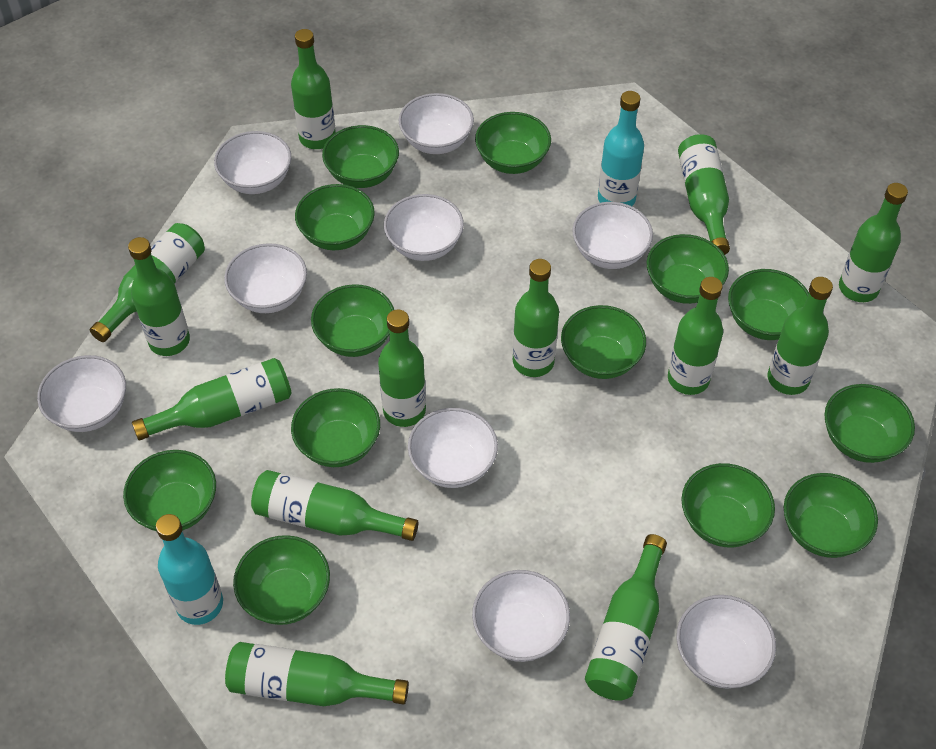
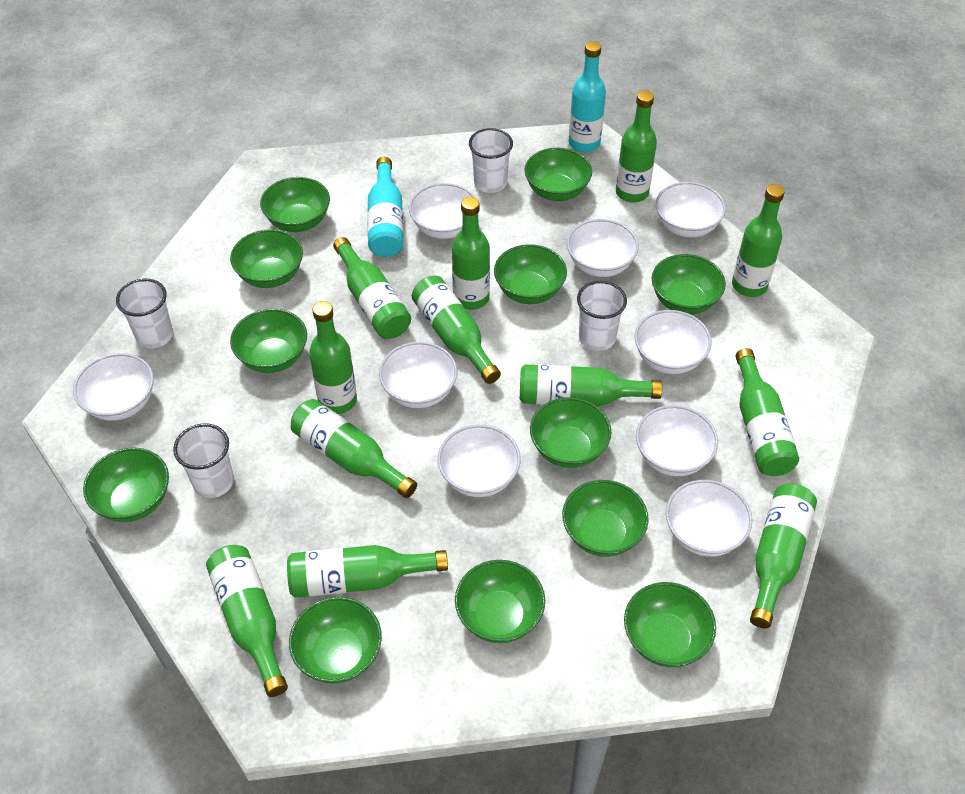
green bottle: [90,223,205,342] [128,237,190,356] [132,358,291,441] [225,642,409,706] [251,470,418,541] [291,29,336,149] [378,309,426,427] [513,259,559,377] [585,534,667,701] [668,277,723,395] [678,134,730,255] [768,277,833,395] [839,183,908,302] = 13 -> [206,545,288,697] [287,545,448,598] [291,399,417,498] [309,301,357,414] [333,237,411,339] [412,276,501,384] [452,197,490,310] [520,364,662,407] [616,91,657,203] [732,184,785,297] [736,348,799,476] [750,484,817,629] = 12
green bowl: [123,450,216,531] [233,535,330,625] [291,388,380,467] [295,184,375,250] [311,284,394,357] [322,125,399,188] [475,112,551,174] [561,305,646,379] [647,234,729,304] [681,463,775,547] [728,269,809,340] [784,473,878,558] [824,384,915,463] = 13 -> [83,448,169,522] [230,229,303,288] [230,309,307,373] [260,177,330,232] [289,597,382,684] [455,560,545,643] [494,244,567,304] [524,148,592,201] [530,397,612,468] [562,480,649,557] [624,582,716,668] [652,254,726,314] = 12
white cup: none = 0 -> [116,279,173,348] [173,424,234,498] [469,128,513,193] [577,281,627,351] = 4

